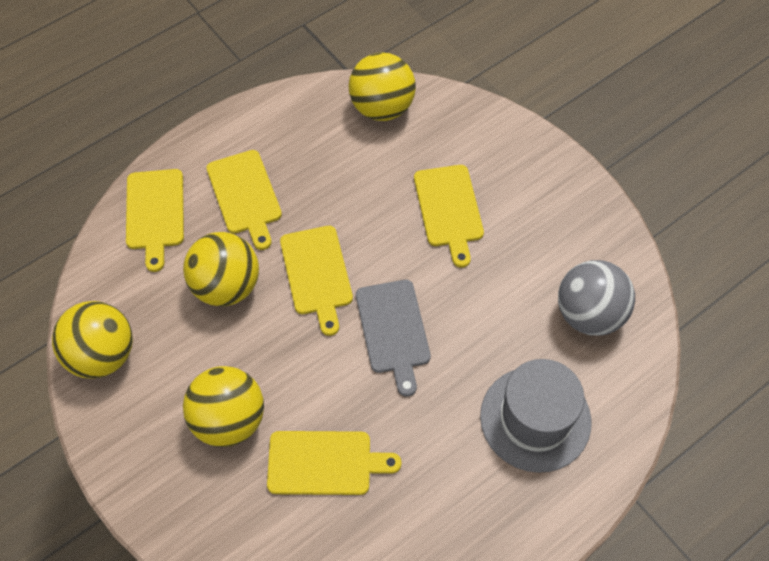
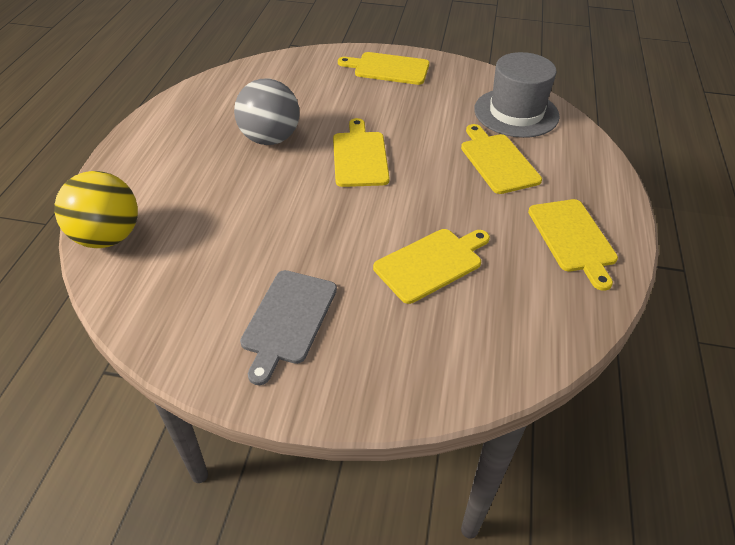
yellow ball: [52,301,133,379] [183,232,259,307] [183,366,264,447] [348,52,416,121] = 4 -> [54,171,138,248] = 1

